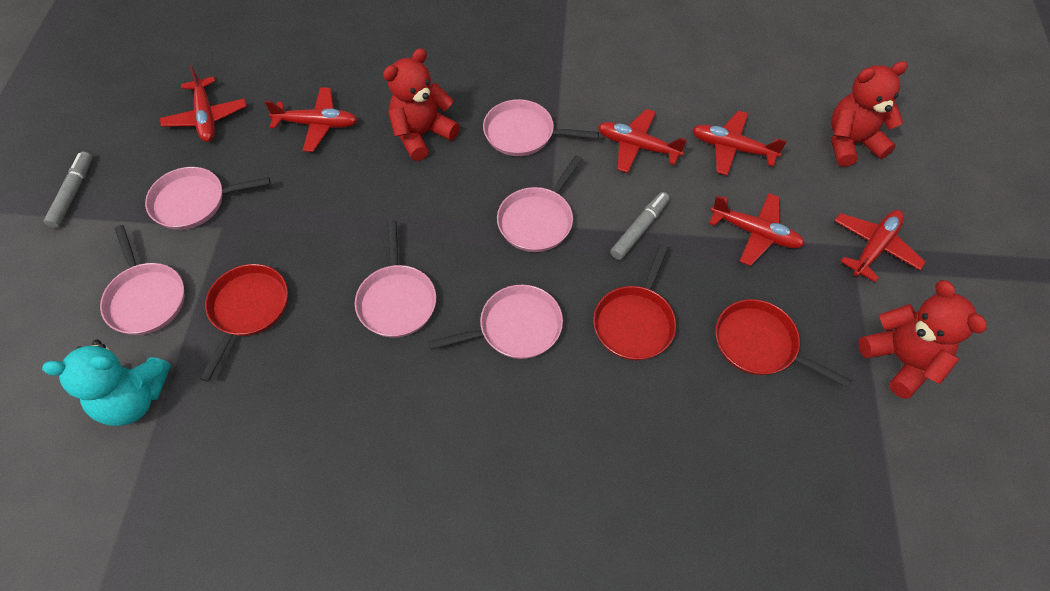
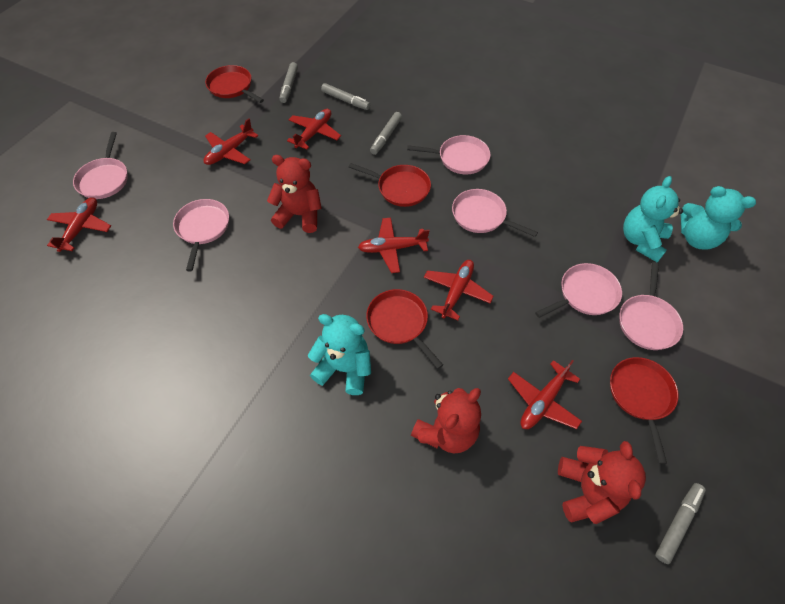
grey marker: [44,152,92,228] [610,192,670,260] = 2 -> [279,62,298,103] [321,83,370,110] [370,112,402,155] [655,483,706,564] = 4
red pan: [200,264,288,382] [593,244,676,361] [715,299,852,388] = 3 -> [205,65,264,103] [349,163,431,207] [366,289,443,369] [610,357,678,464] = 4
turquoise teddy bear: [42,340,171,426] = 1 -> [308,314,371,395] [623,176,683,262] [680,186,756,250] = 3

